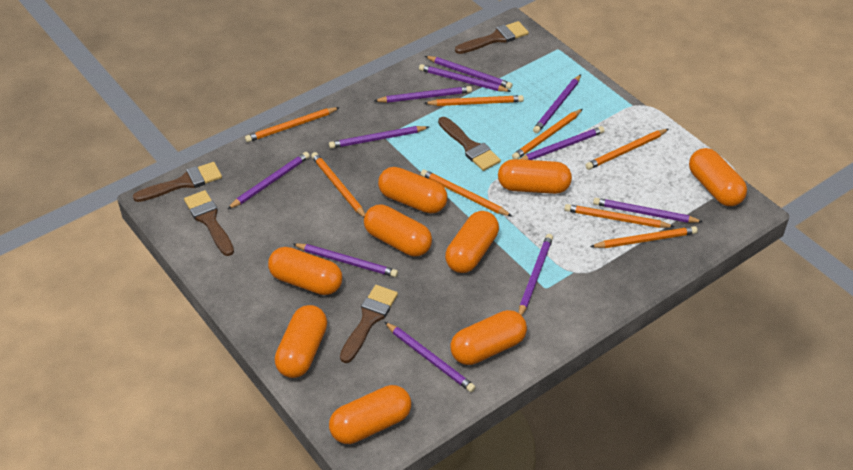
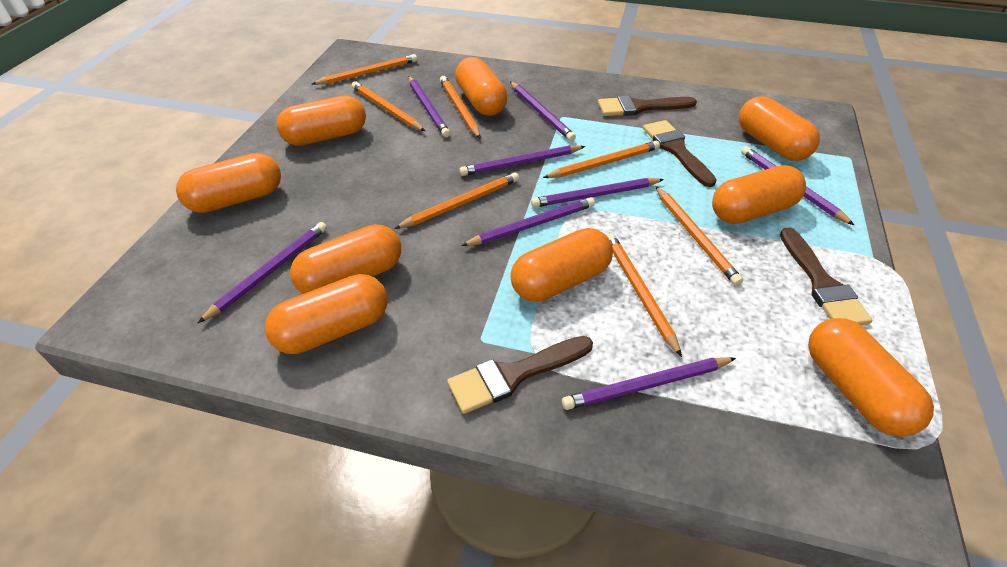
brown brush: [133,162,222,202] [184,190,234,256] [340,285,398,363] [438,117,501,171] [455,21,529,54] = 5 -> [447,336,593,414] [598,95,697,116] [643,120,717,187] [780,227,872,325] = 4
orange pencil: [245,107,340,142] [311,152,365,217] [421,169,512,216] [424,95,524,106] [512,109,583,159] [564,204,675,228] [585,129,669,170] [590,226,698,248] = 8 -> [312,54,417,85] [352,81,425,131] [394,172,519,229] [440,76,481,139] [543,141,660,178] [607,233,682,357] [656,186,743,286] = 7
purple pencil: [228,152,310,209] [293,243,398,277] [329,126,429,149] [374,86,472,103] [384,322,476,392] [419,64,511,92] [425,56,513,89] [519,234,553,316] [520,126,604,160] [533,74,581,133] [593,198,703,223] = 11 -> [198,222,327,323] [409,76,450,137] [459,145,586,176] [461,197,595,246] [510,82,576,141] [531,178,664,208] [562,357,736,410] [741,146,854,225] = 8

